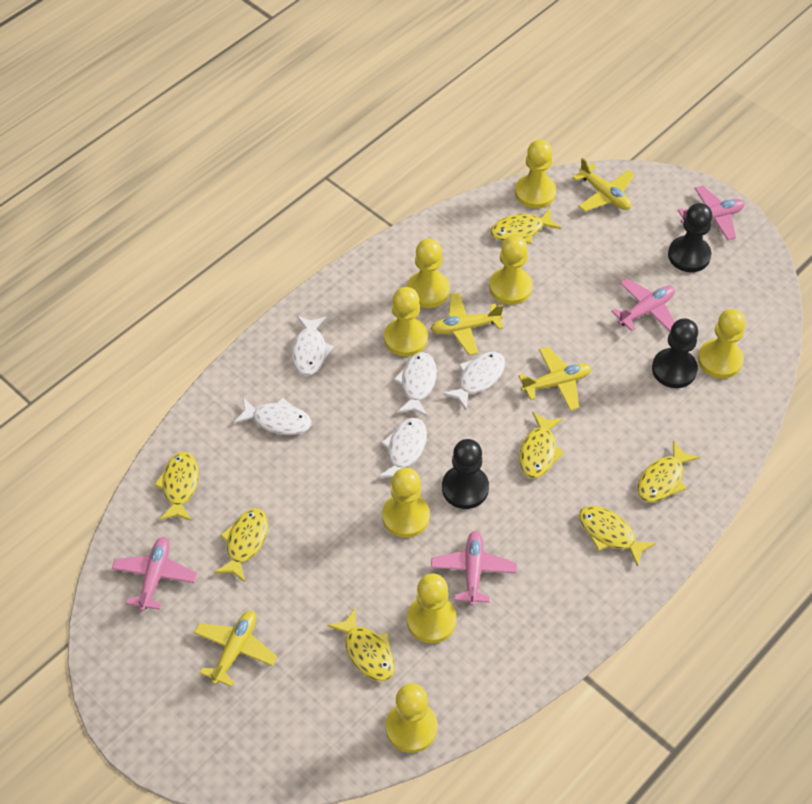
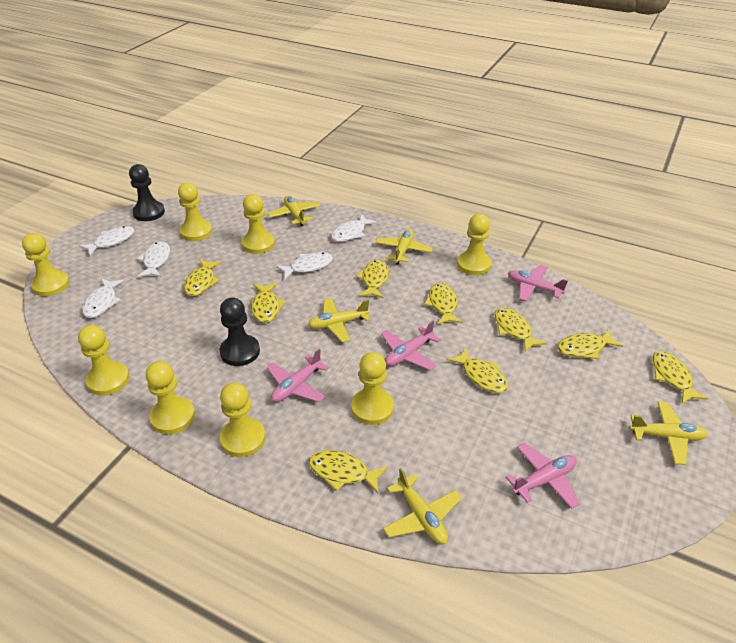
black pawn: [442,439,489,509] [652,319,698,388] [668,203,712,272] = 3 -> [129,164,165,221] [220,298,260,366] = 2
yellow fish: [154,452,199,521] [214,508,268,582] [328,608,395,681] [490,208,561,244] [519,412,565,478] [579,506,656,567] [637,441,700,502] = 7 -> [184,259,222,296] [251,282,286,323] [309,450,388,493] [356,259,389,298] [424,283,463,325] [447,348,508,393] [494,307,547,352] [558,329,623,359] [652,351,708,404] = 9
yellow plane: [194,611,277,687] [431,293,504,355] [518,347,591,411] [572,158,635,212] = 4 -> [268,195,321,226] [308,298,370,342] [375,229,433,264] [383,468,462,544] [629,401,708,465] = 5

